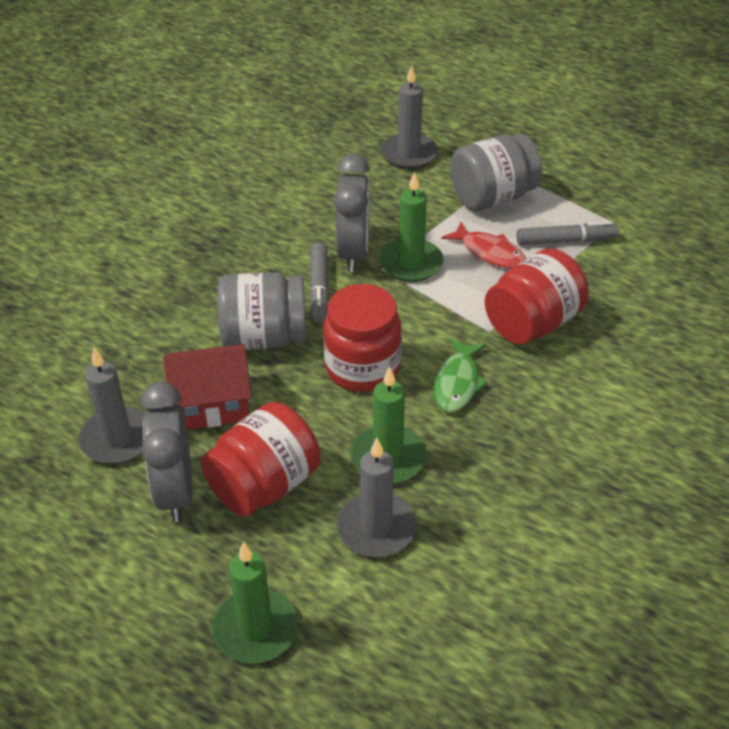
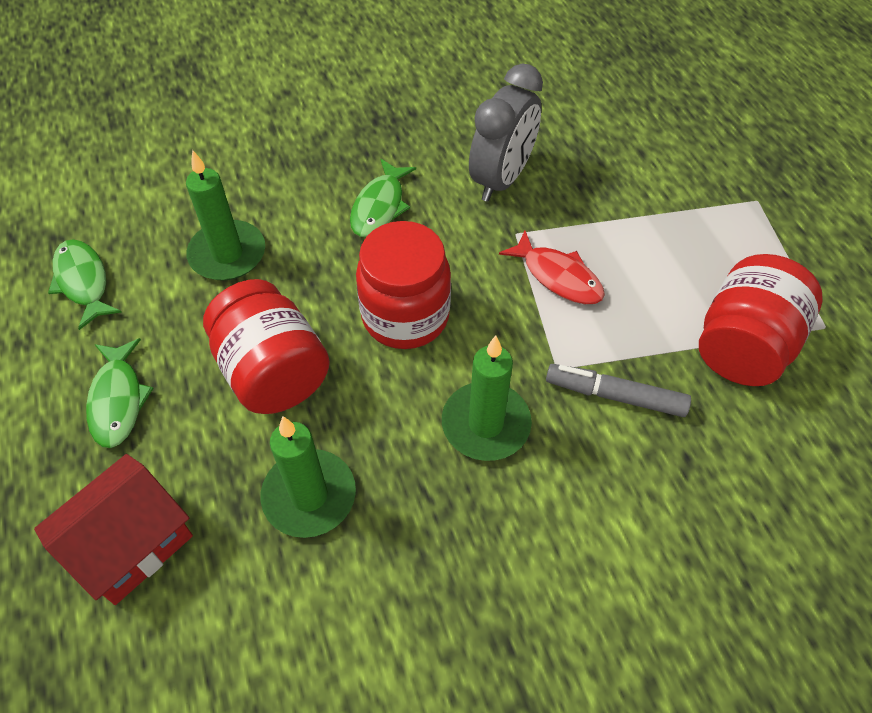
green fish: [434,338,488,412] = 1 -> [48,239,122,330] [86,338,154,448] [350,159,416,237] = 3
grey candle: [78,347,145,464] [337,438,416,557] [381,65,438,169] = 3 -> none = 0
grey clock: [141,382,193,522] [334,154,370,272] = 2 -> [469,64,543,202] = 1
grey jar: [217,273,306,350] [450,134,542,211] = 2 -> none = 0
grey marker: [309,242,329,323] [517,221,618,245] = 2 -> [546,364,691,417] = 1

